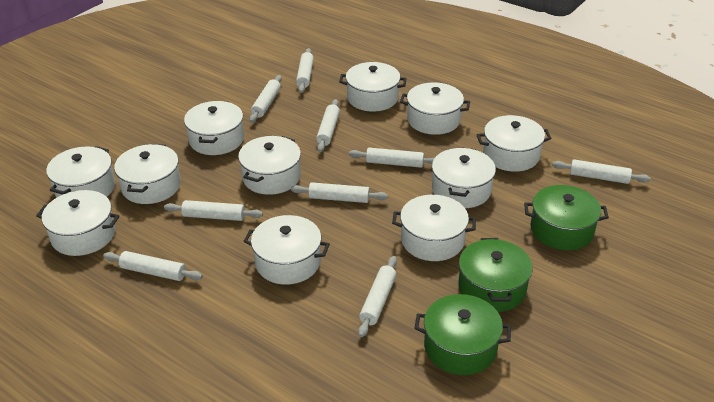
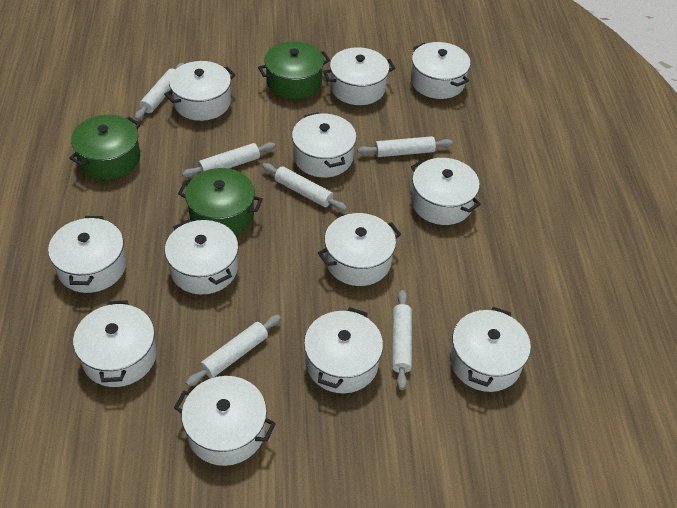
white pot: [36,190,119,256] [46,146,115,198] [114,144,181,204] [184,101,244,155] [238,136,301,195] [243,215,330,285] [339,62,407,112] [392,195,476,261] [400,82,470,135] [432,147,496,208] [477,115,552,172] = 11 -> [48,216,126,293] [73,300,157,387] [164,61,236,121] [165,220,238,295] [174,376,276,466] [292,112,357,177] [304,307,383,393] [318,213,401,286] [323,47,395,105] [411,42,471,99] [411,158,481,225] [450,307,531,392] = 12
white rolling pin: [103,251,203,281] [164,200,263,221] [249,75,282,123] [291,182,388,203] [296,48,314,93] [316,99,340,152] [349,148,435,168] [358,256,397,337] [552,159,650,184] = 9 -> [135,63,184,120] [182,142,275,177] [186,315,281,387] [262,163,347,211] [357,136,453,157] [392,290,412,390] = 6

